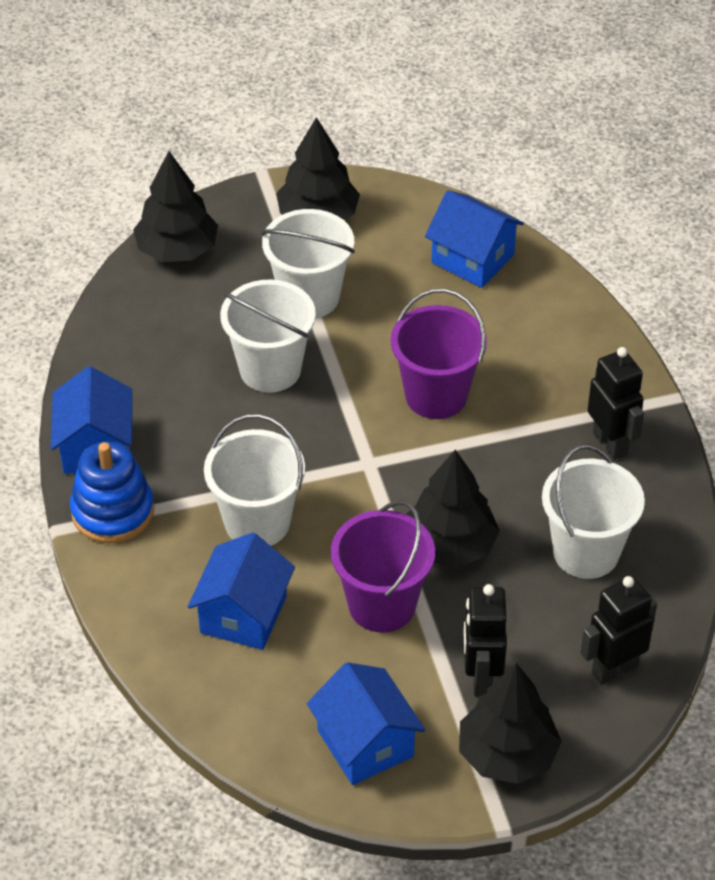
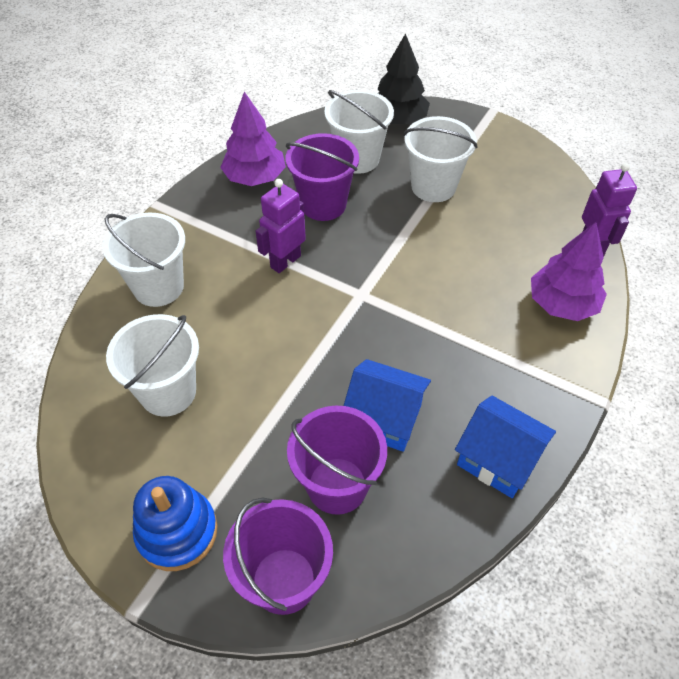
black robot: [463,584,507,696] [580,576,657,685] [588,347,644,460] = 3 -> none = 0
black tree: [133,151,218,262] [276,117,360,220] [406,450,500,567] [459,663,562,784] = 4 -> [378,33,430,124] = 1
blue house: [51,366,132,474] [188,532,295,650] [307,662,425,785] [425,190,524,288] = 4 -> [343,359,431,452] [455,396,556,498] = 2
purple bucket: [331,501,435,633] [390,289,487,419] = 2 -> [223,498,333,615] [286,133,359,221] [287,406,387,515] = 3
purple robot: none = 0 -> [255,179,306,273] [582,163,637,256] = 2
purple tree: none = 0 -> [220,91,286,186] [531,222,607,321] = 2

